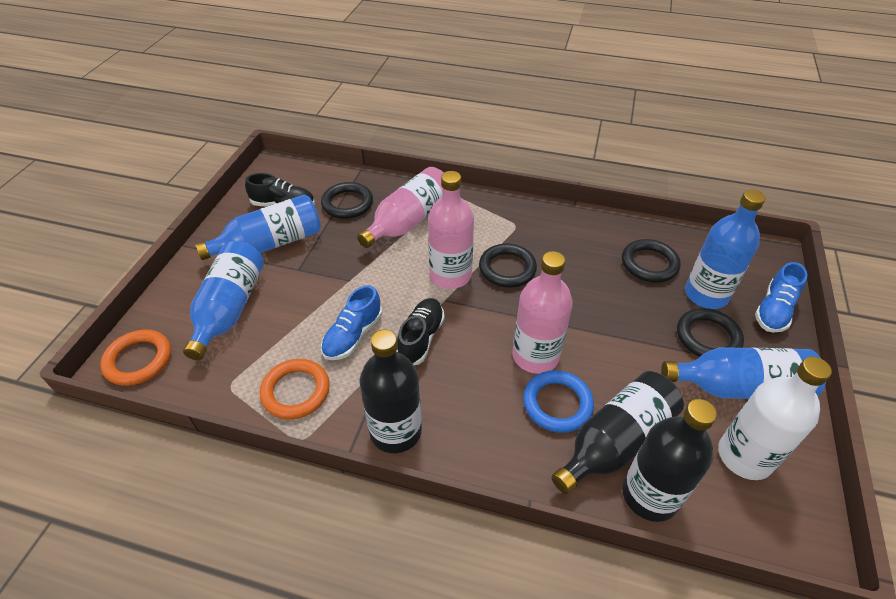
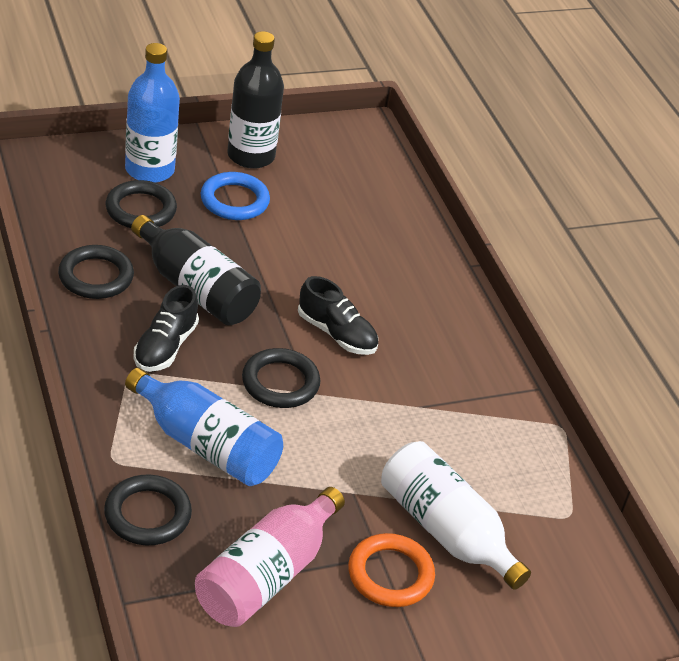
black bottle: [359,330,422,453] [551,371,684,494] [623,399,717,522] = 3 -> [131,215,261,325] [227,31,284,169] = 2
blue bottle: [183,241,264,360] [195,194,321,260] [661,347,826,399] [685,190,765,309] = 4 -> [125,43,180,183] [125,368,283,486] = 2
blue shoe: [321,285,382,360] [755,262,808,333] = 2 -> none = 0
orange ring: [100,330,171,386] [260,359,330,419] = 2 -> [348,533,435,607] = 1
pink bottle: [357,167,444,248] [428,171,474,289] [512,251,573,374] = 3 -> [195,487,345,627] = 1

